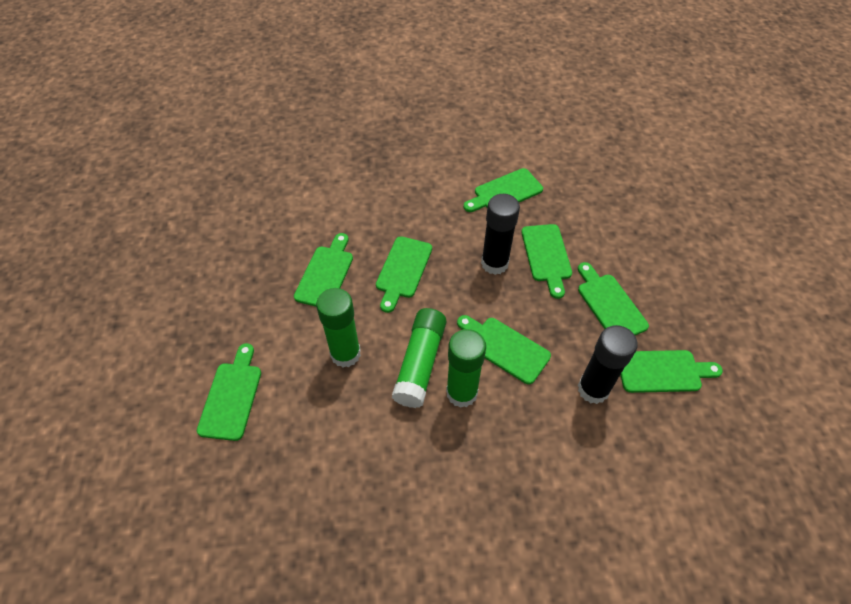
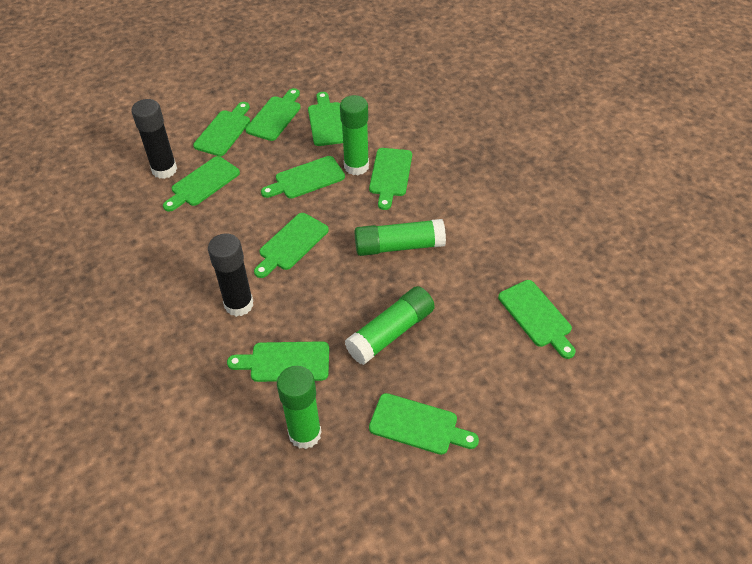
green cutting board: [197,343,261,441] [294,233,353,307] [376,236,432,313] [457,315,551,384] [464,168,543,212] [521,224,572,299] [578,262,649,335] [620,350,723,393] = 8 -> [163,156,240,212] [193,102,250,156] [227,341,329,382] [245,88,301,141] [254,213,329,278] [261,156,345,199] [308,92,343,146] [369,148,412,210] [369,393,479,455] [498,280,576,359] = 10
green glue stick: [316,288,361,367] [392,308,446,408] [446,329,486,408] = 3 -> [277,366,322,449] [340,95,369,175] [345,286,435,365] [355,219,446,256] = 4

